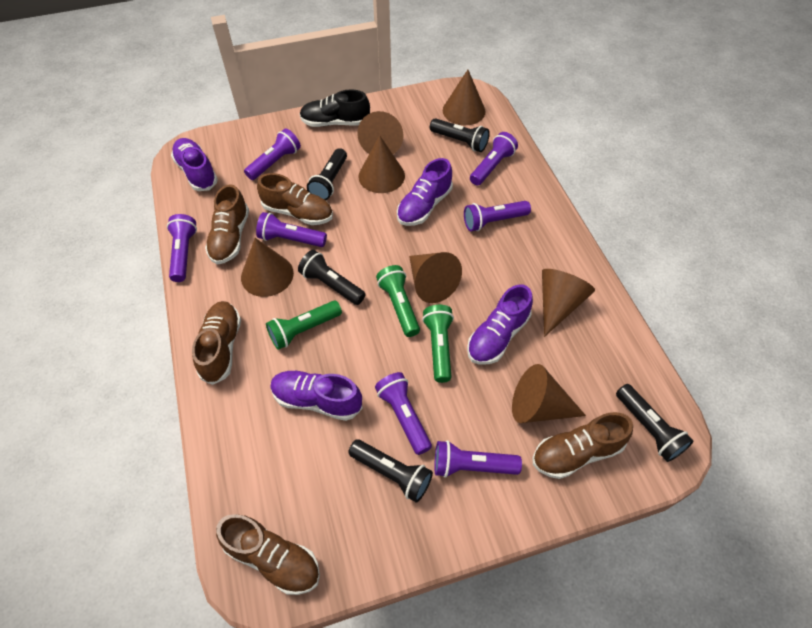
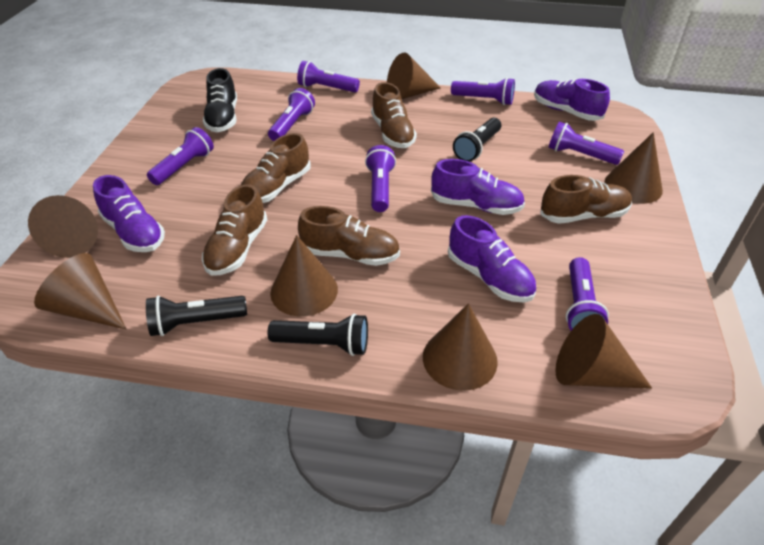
black flashlight: [298,250,366,305] [307,148,347,200] [348,439,433,503] [430,118,490,152] [616,384,694,462] = 5 -> [146,296,247,336] [267,313,368,356] [453,118,501,162] = 3
green flashlight: [266,301,342,350] [376,265,420,337] [422,305,454,383] = 3 -> none = 0

